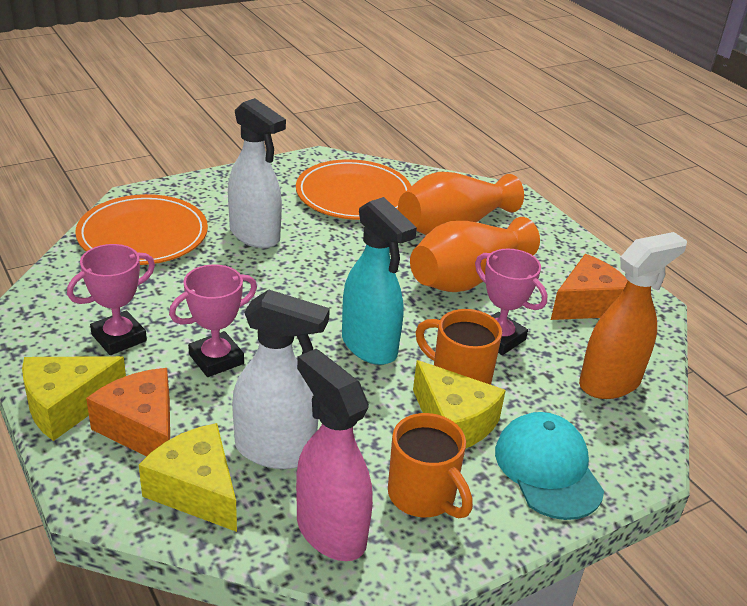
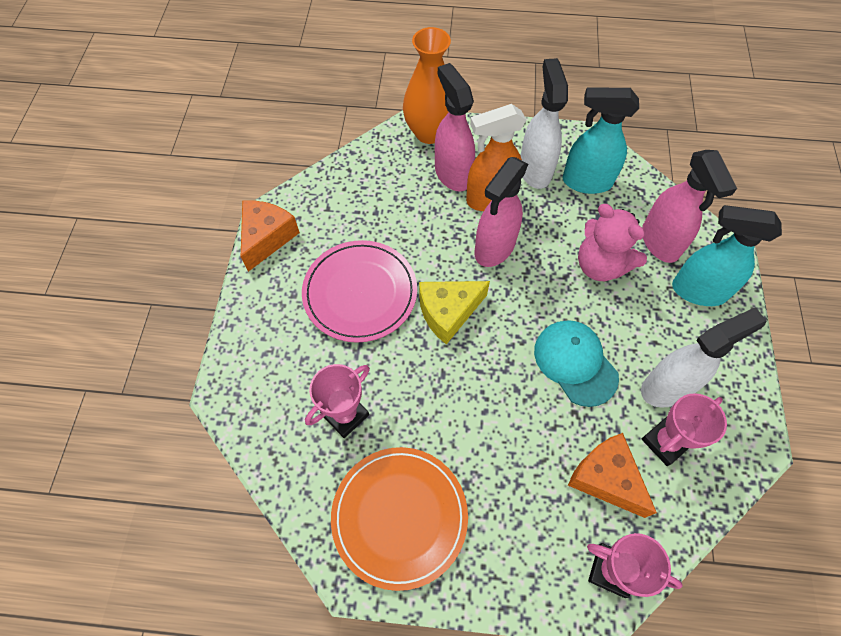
orange mug: [388,413,473,518] [415,309,502,385] = 2 -> none = 0
orange plate: [75,194,208,265] [296,159,411,220] = 2 -> [331,447,468,591] = 1
orange vase: [398,172,524,235] [410,217,540,292] = 2 -> [403,27,451,144] = 1
pink plate: none = 0 -> [302,240,417,343] = 1
pink spray bottle: [296,349,373,561] = 1 -> [435,63,475,191] [475,157,528,267] [642,150,737,263] = 3
pink teddy bear: none = 0 -> [578,204,647,281] = 1
turquoise spray bottle: [342,197,417,365] = 1 -> [562,87,639,194] [672,205,782,306] = 2
yellow cheese: [22,356,126,441] [139,423,237,532] [413,360,506,448] = 3 -> [419,281,490,345] = 1

